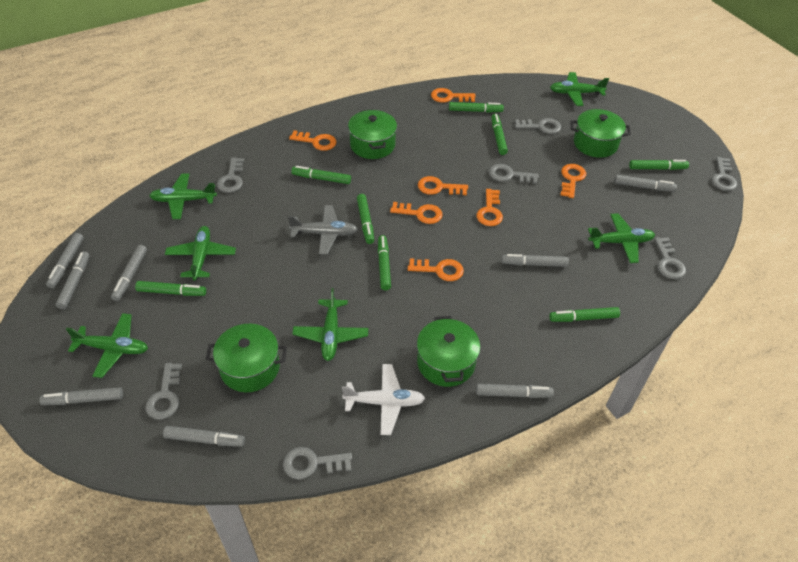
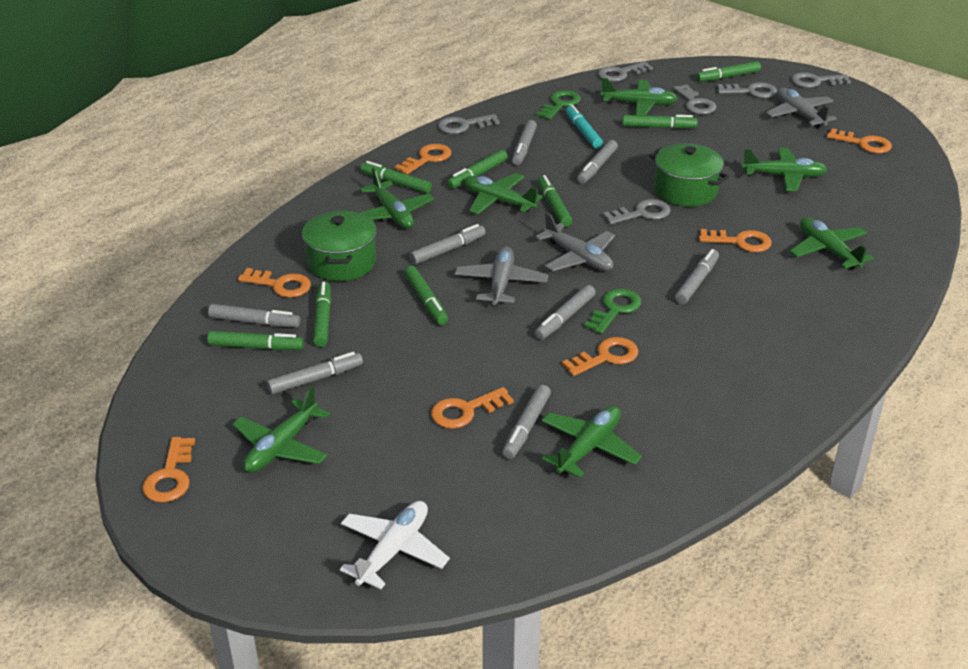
green key: none = 0 -> [536,90,581,119] [584,289,641,334] = 2
green plane: [66,313,148,378] [149,174,217,219] [165,226,236,281] [292,288,368,361] [550,72,609,106] [588,213,655,263] = 6 -> [232,386,330,473] [360,168,434,229] [464,173,543,214] [541,406,642,478] [601,78,678,116] [742,148,828,192] [790,217,874,270] = 7
green pot: [205,324,287,392] [348,109,397,159] [417,316,480,387] [570,109,631,158] = 4 -> [302,210,377,281] [649,143,729,207] = 2
grey key: [145,363,182,420] [217,158,244,193] [283,447,352,480] [489,164,539,184] [515,118,561,134] [654,237,686,279] [712,157,737,191] = 7 -> [438,114,500,134] [598,61,653,82] [603,199,671,225] [673,84,717,114] [717,82,777,98] [791,72,851,88] = 6
grey plane: [288,205,358,255] = 1 -> [455,246,548,306] [535,212,615,271] [766,88,837,128] = 3
turquoise marker: none = 0 -> [566,105,603,149] = 1

